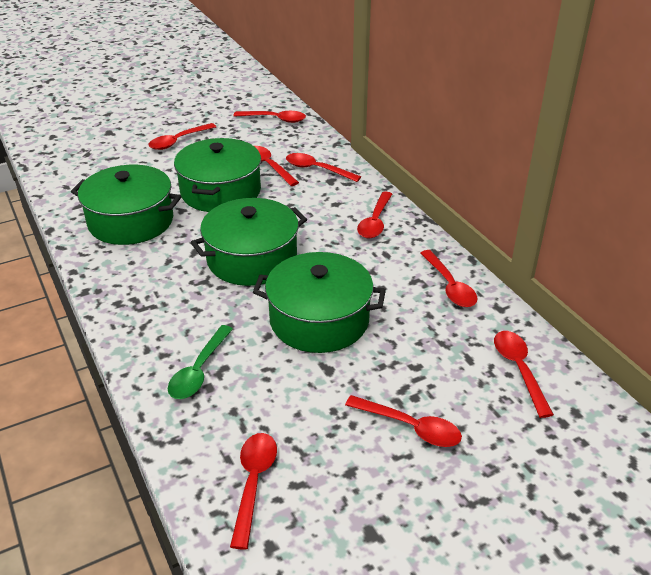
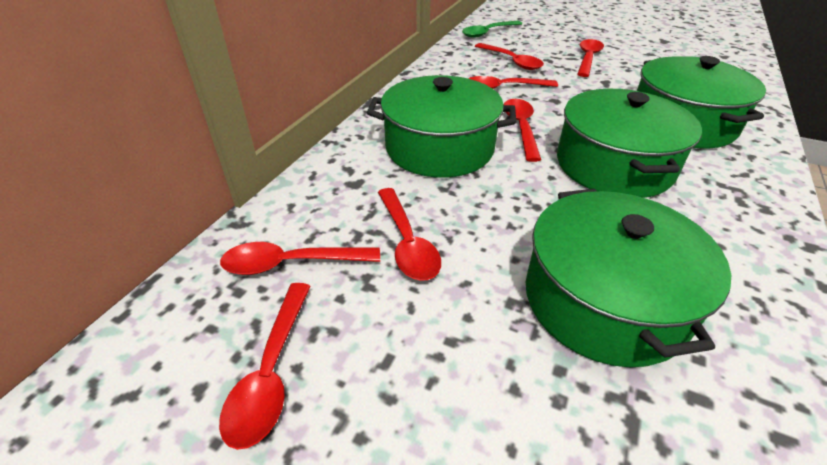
red spoon: [148,123,216,150] [230,433,277,550] [233,111,306,123] [254,146,299,186] [286,153,361,182] [345,395,462,447] [357,191,392,238] [420,250,478,307] [494,331,554,418] = 9 -> [219,283,311,450] [220,242,380,275] [378,188,441,281] [468,76,558,89] [475,43,544,70] [504,99,541,162] [577,39,604,77] = 7

